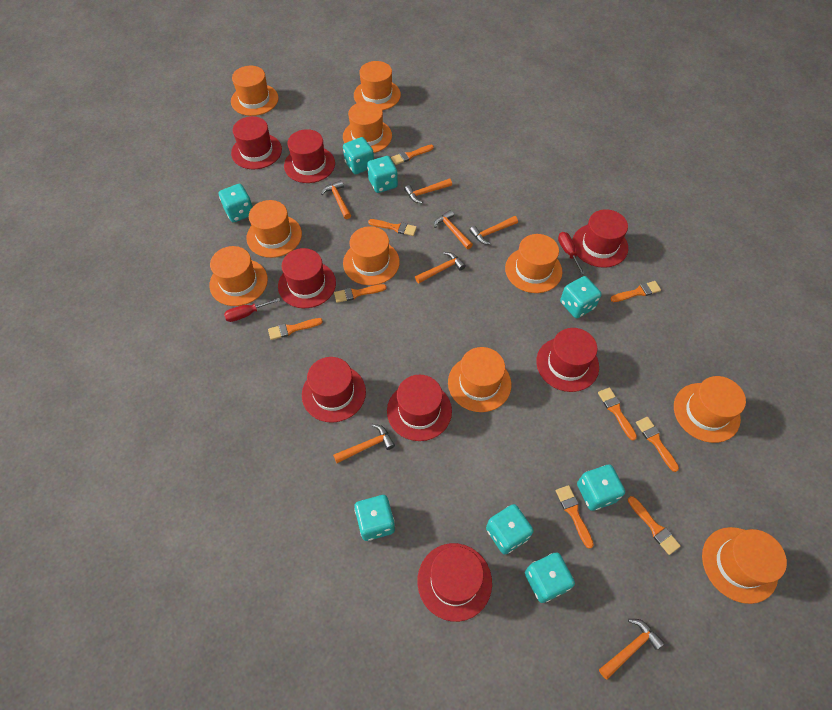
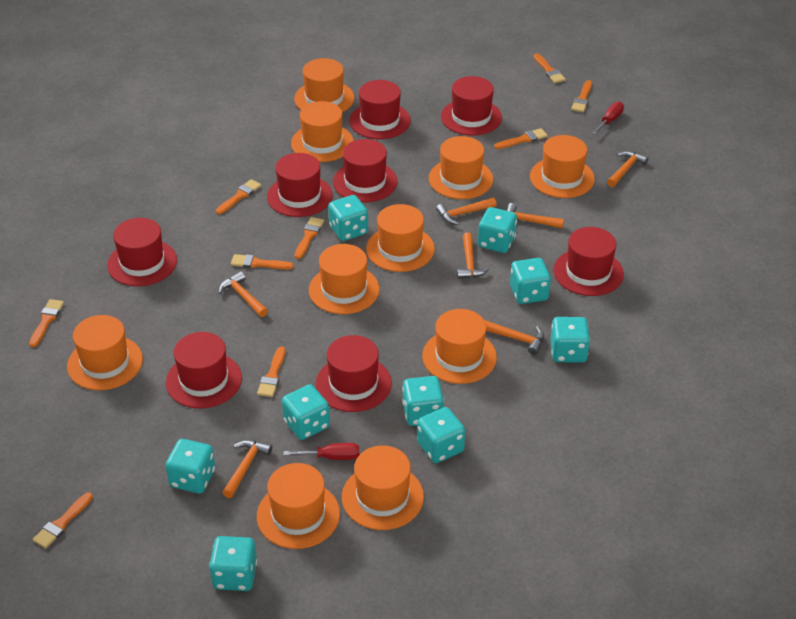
turquoise dice: [219,184,253,223] [343,137,374,174] [354,495,395,541] [367,156,398,193] [486,504,534,554] [525,552,575,603] [560,276,602,318] [577,464,625,511] = 8 -> [166,439,215,494] [209,536,257,591] [282,384,330,440] [328,195,368,241] [402,376,444,426] [417,407,465,463] [478,207,517,253] [510,258,551,304] [550,317,590,362] = 9

